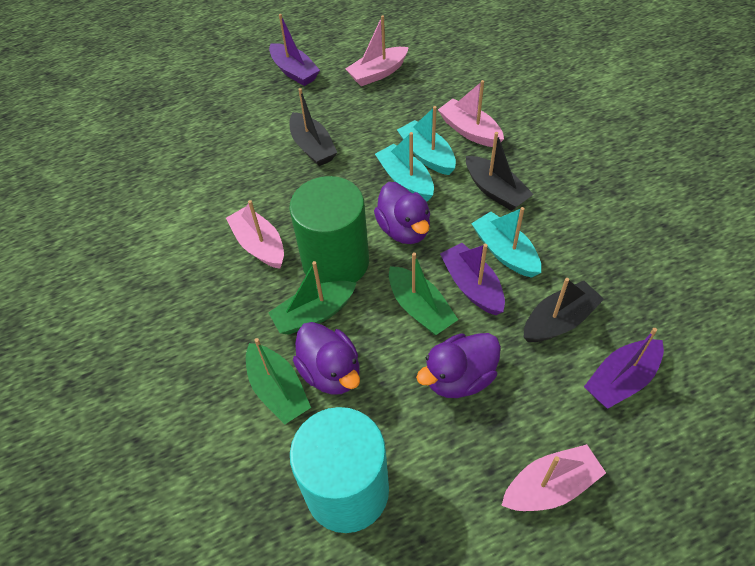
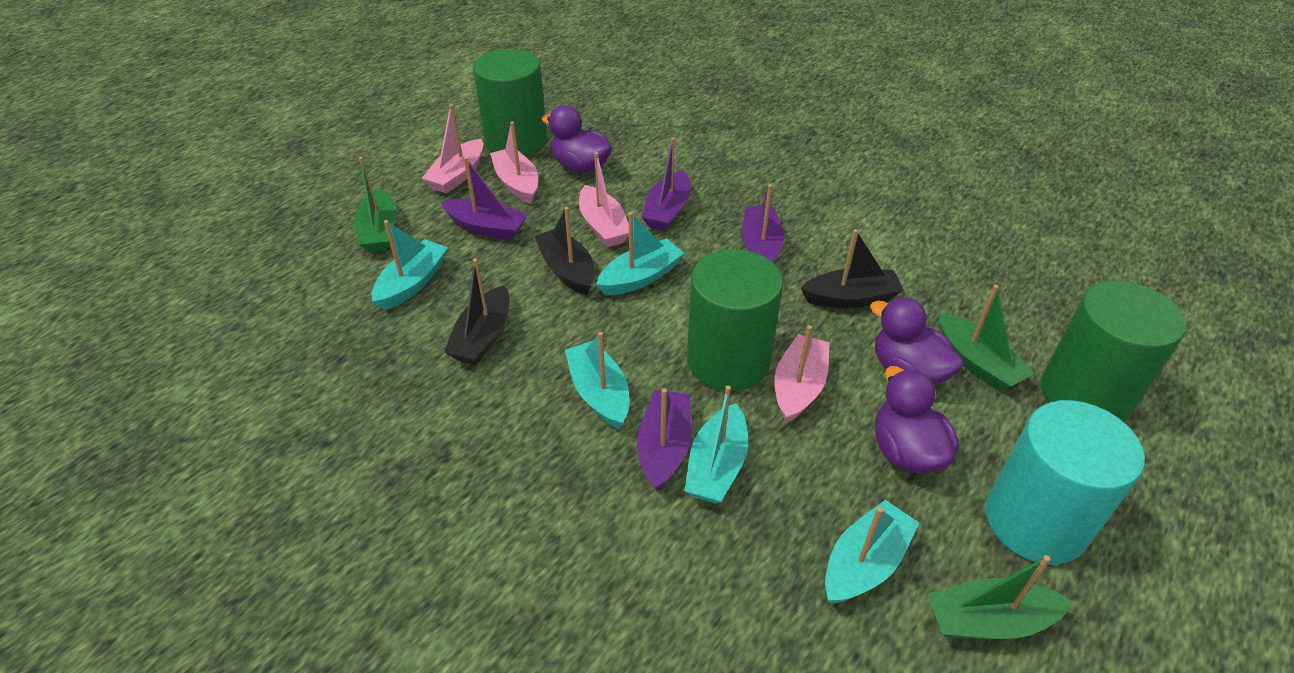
green cylinder: [289,176,369,284] = 1 -> [473,49,547,156] [687,249,783,391] [1041,281,1186,422] = 3
purple boat: [269,14,320,86] [440,243,505,315] [584,328,664,409] = 3 -> [441,157,528,240] [637,388,692,491] [642,137,691,231] [742,184,784,262] = 4
turquoise boat: [375,132,434,202] [397,106,456,175] [471,207,541,278] = 3 -> [372,220,448,310] [565,332,629,429] [596,212,684,295] [684,386,748,504] [825,500,919,604] = 5

